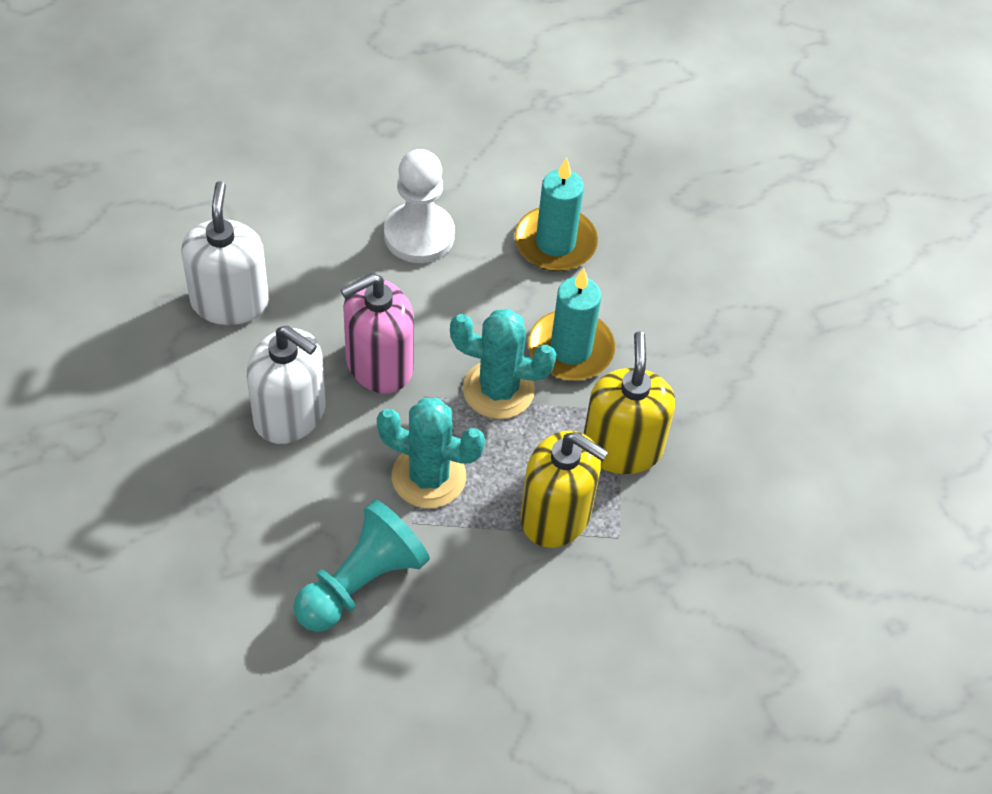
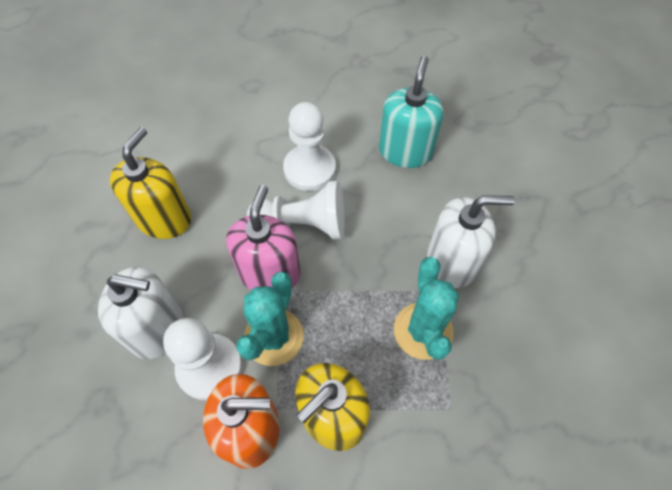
orange soap dispenser: none = 0 -> [203,374,280,469] = 1
turquoise candle: [515,158,598,271] [528,268,615,381] = 2 -> none = 0
turquoise pawn: [293,500,430,632] = 1 -> none = 0
turquoise soap dispenser: none = 0 -> [379,56,443,168] = 1
white pawn: [384,149,455,263] = 1 -> [163,318,242,400] [247,181,345,239] [283,102,336,191] = 3

